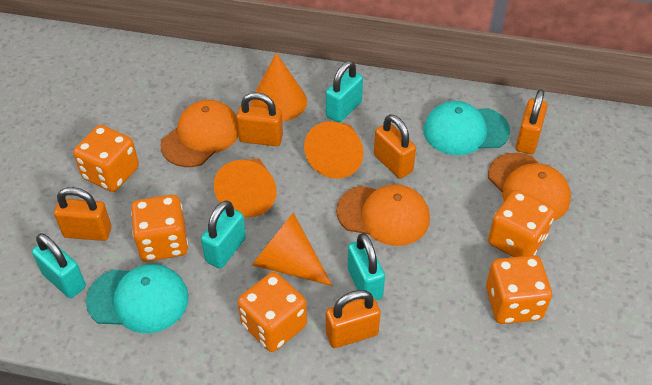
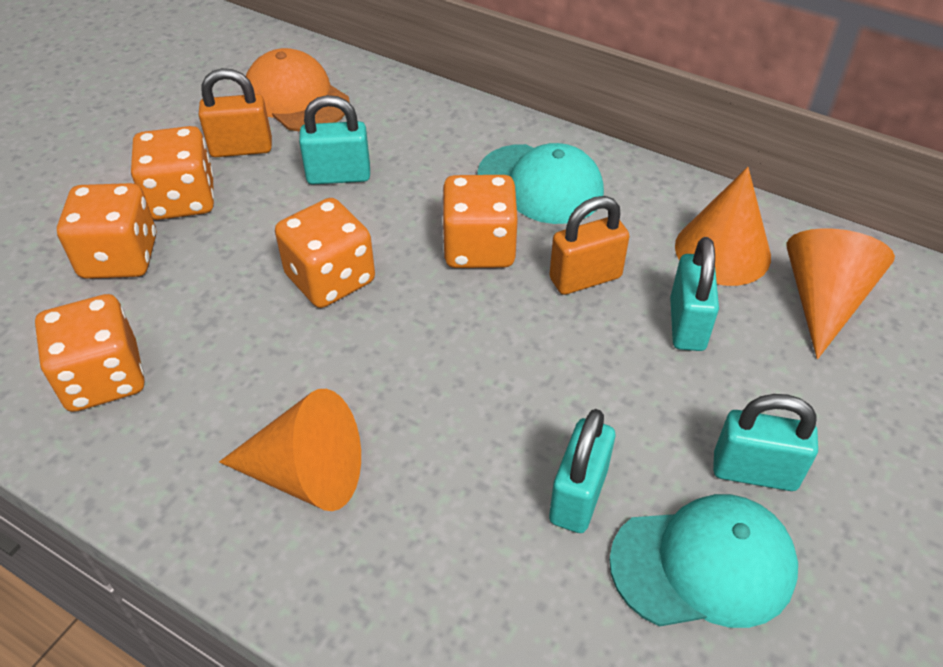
orange cap: [161,100,239,167] [336,184,430,246] [488,153,571,221] = 3 -> [246,48,350,132] = 1
orange cone: [214,159,277,217] [251,53,307,122] [252,212,333,286] [304,121,364,178] = 4 -> [219,389,361,511] [675,167,771,286] [786,228,895,359] = 3
orange padlock: [54,187,112,241] [237,92,283,146] [326,290,381,348] [374,114,416,179] [516,89,547,154] = 5 -> [199,68,272,157] [550,196,630,295] = 2

